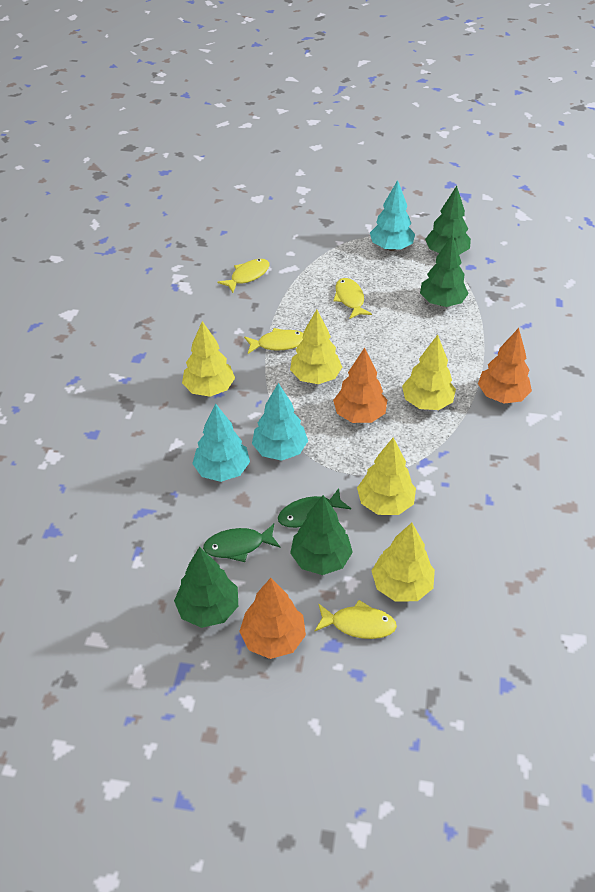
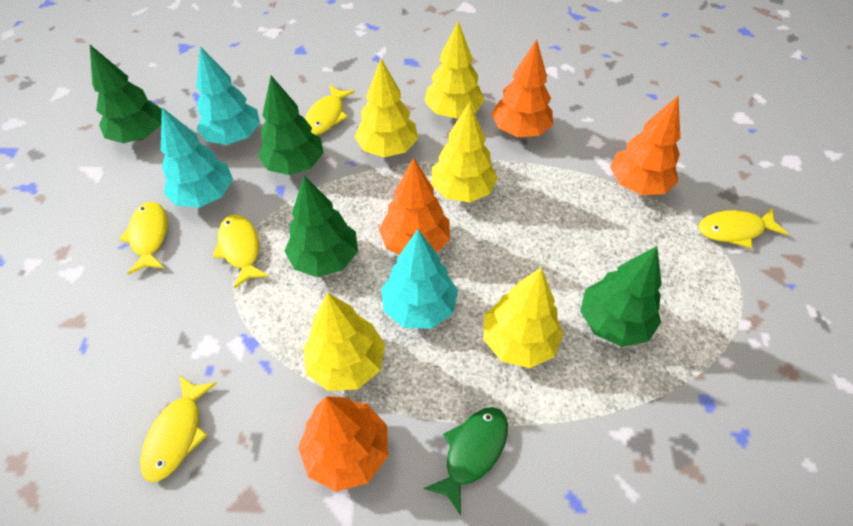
green fish: [203,524,280,562] [278,488,351,528] = 2 -> [424,407,508,515] = 1
orange tree: [239,578,306,659] [333,347,387,423] [478,328,532,404] = 3 -> [298,396,388,492] [379,158,450,255] [492,39,553,137] [610,96,680,195] = 4
yellow fish: [218,259,269,293] [244,328,303,354] [314,600,397,639] [333,278,372,319] = 4 -> [119,202,168,275] [140,375,217,482] [213,215,269,289] [305,85,355,135] [698,208,788,248] = 5

